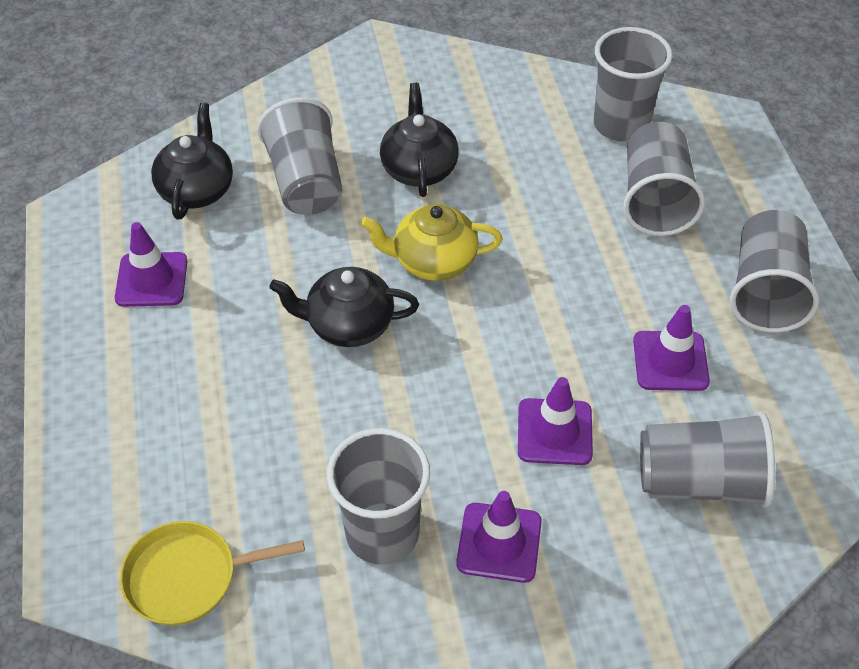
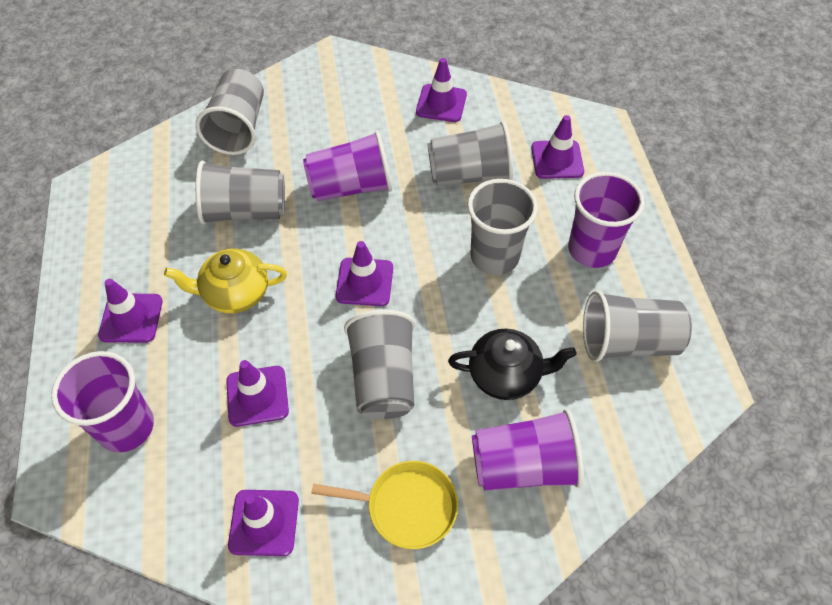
black teapot: [151,103,233,219] [269,267,419,347] [380,83,459,197] = 3 -> [448,329,577,400] = 1
purple cup: none = 0 -> [51,351,154,453] [303,130,392,201] [472,409,584,491] [568,172,645,268] = 4
purple traffic cone: [115,222,188,307] [456,491,542,583] [518,377,593,465] [633,305,710,391] = 4 -> [98,279,163,343] [226,360,289,427] [228,490,299,556] [335,241,393,306] [416,58,467,122] [531,115,584,179] = 6

